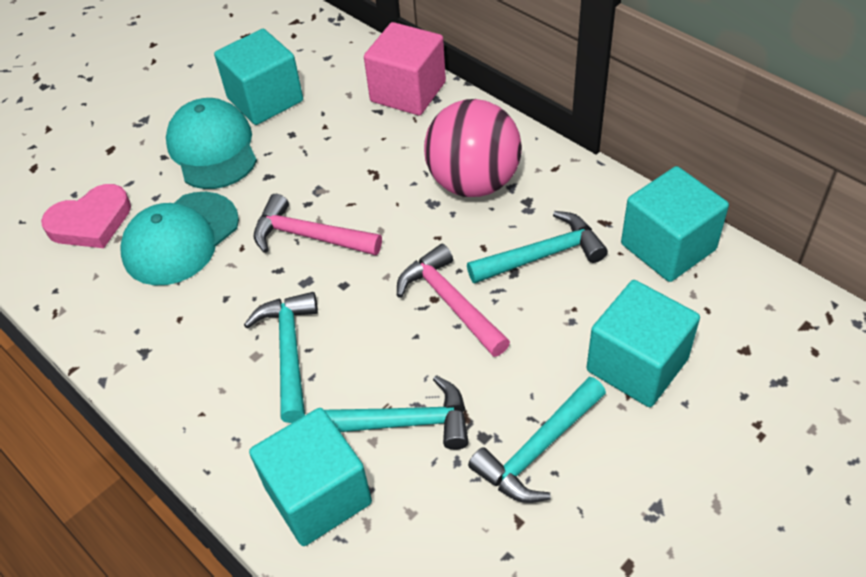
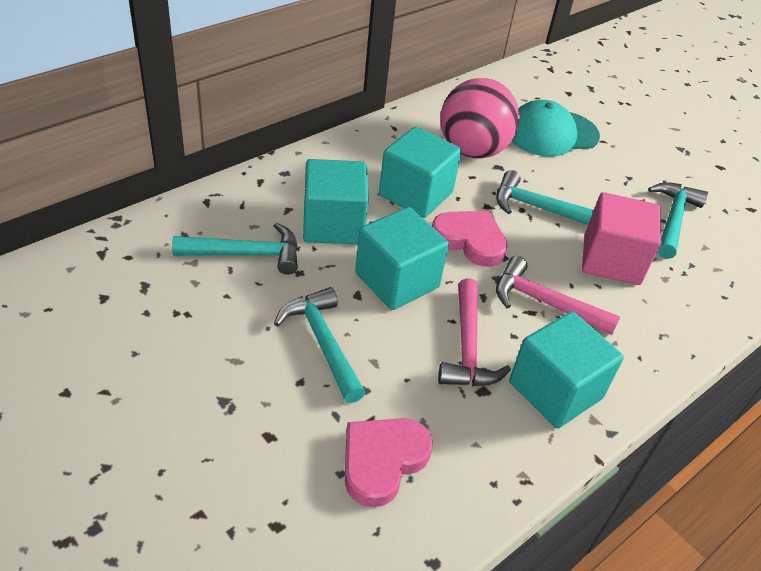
pink heart: [41,184,131,248] = 1 -> [345,418,433,507] [432,211,508,267] = 2
turquoise cap: [120,192,239,285] [166,98,257,189] = 2 -> [512,100,600,156] = 1

